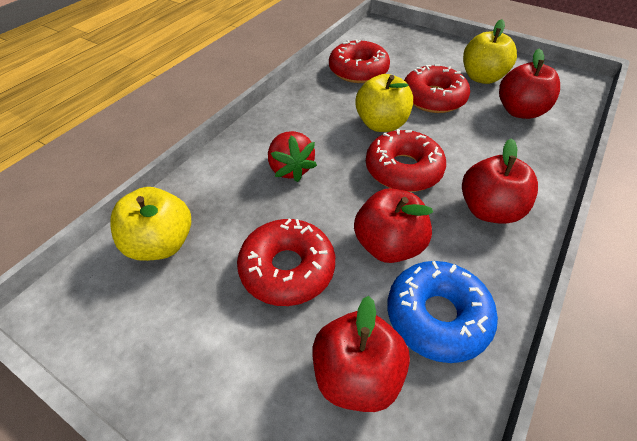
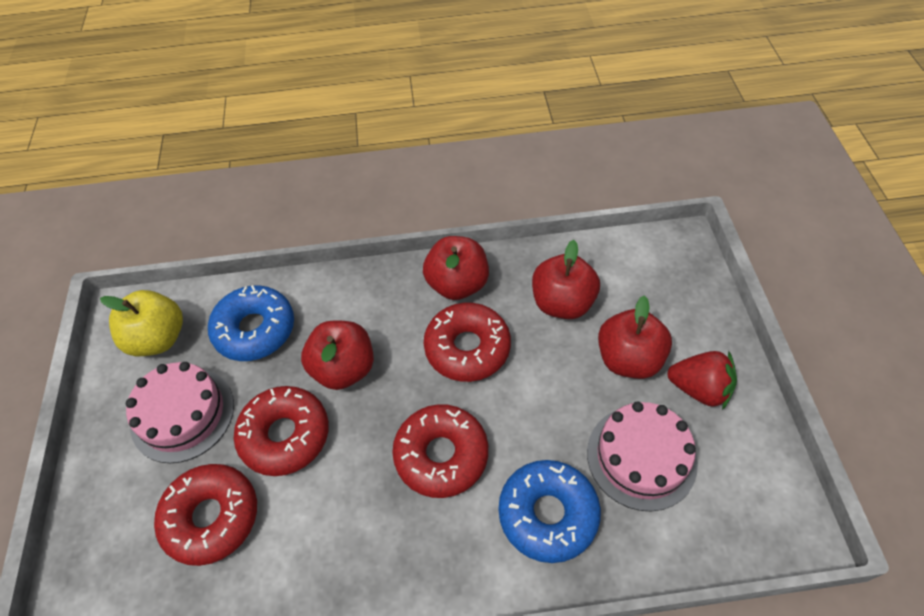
blue donut: [387,261,498,363] = 1 -> [208,285,294,361] [499,460,601,563] = 2
pink cake: none = 0 -> [126,362,234,463] [587,402,698,511] = 2
yellow apple: [110,187,191,261] [355,74,413,132] [463,19,517,84] = 3 -> [100,290,183,356] = 1

